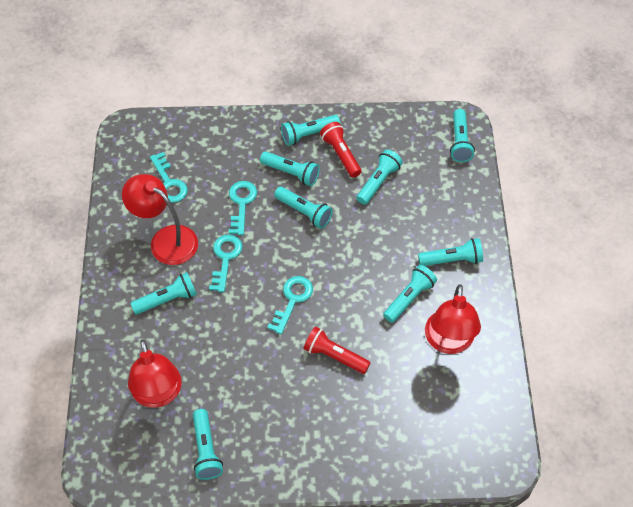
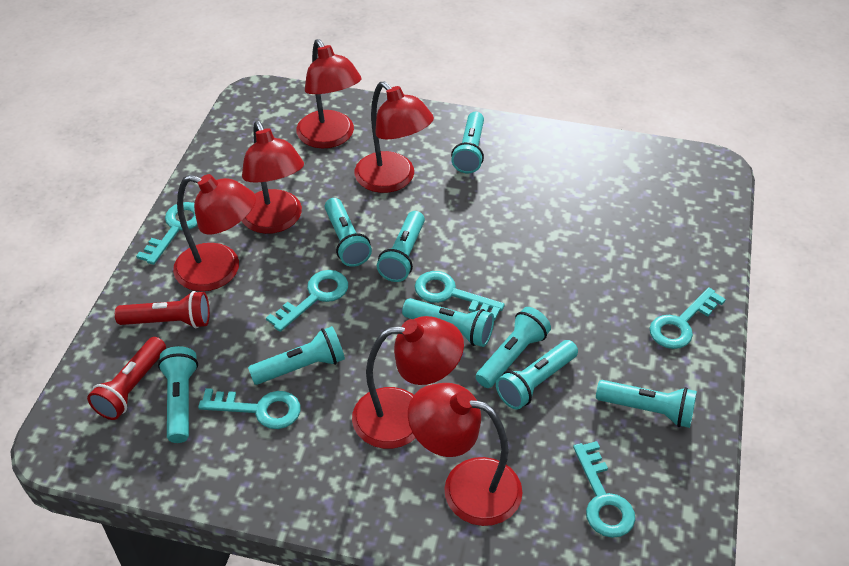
red lamp: [122,174,198,265] [128,339,182,408] [425,284,481,354] = 3 -> [173,174,256,291] [242,121,304,234] [296,39,362,148] [352,316,464,449] [355,81,434,193] [408,383,523,526] = 6
turquoise key: [150,152,188,203] [209,234,242,292] [229,181,257,235] [267,276,313,334] = 4 -> [136,202,197,265] [198,388,301,429] [266,270,348,332] [415,271,505,320] [573,441,635,538] [650,287,726,349] = 6

